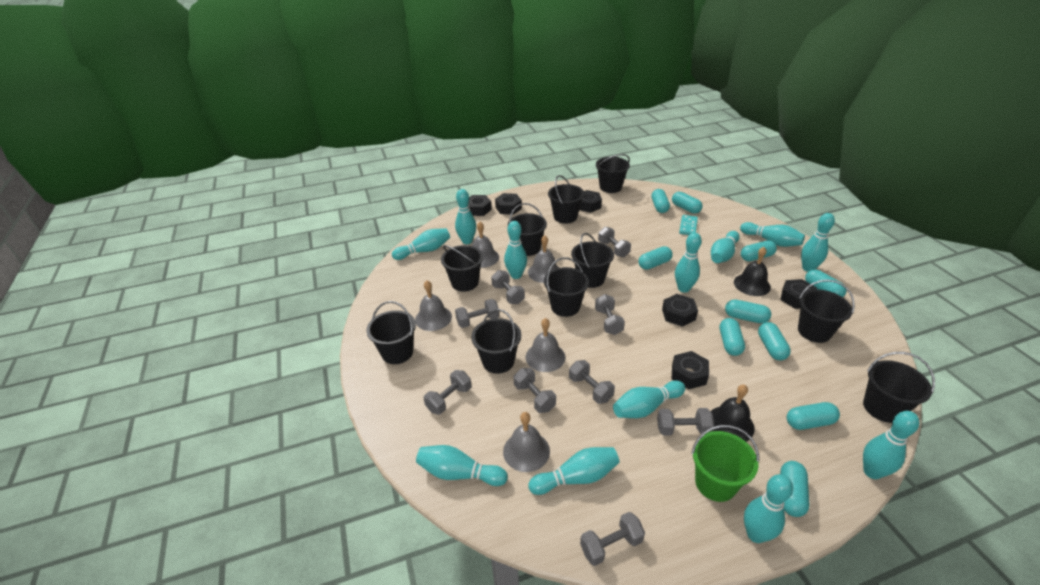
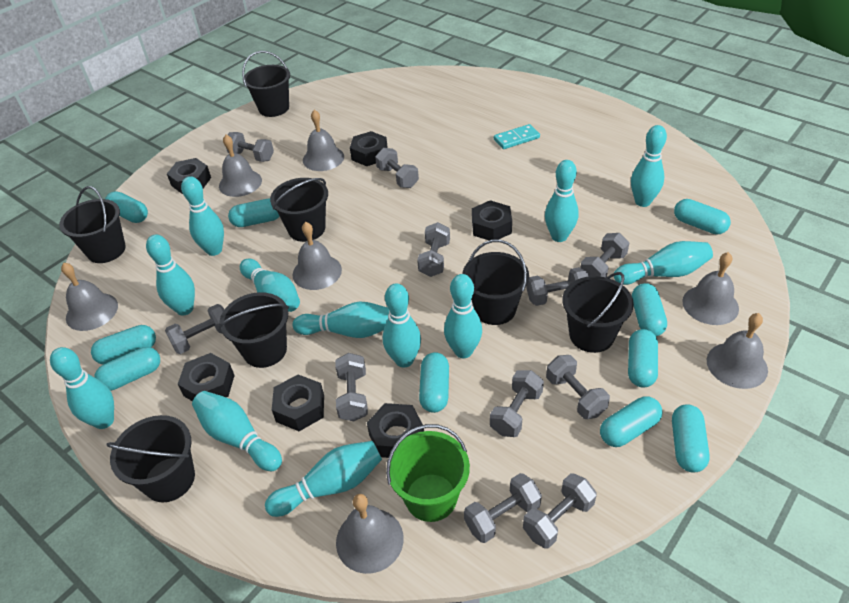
black bell: [710,384,755,442] [734,247,771,296] = 2 -> none = 0
black bucket: [366,301,416,364] [441,245,483,292] [471,309,521,374] [508,203,547,256] [544,257,589,317] [548,175,585,224] [571,233,614,288] [596,154,630,193] [798,279,855,343] [863,352,935,423] = 10 -> [59,186,126,263] [107,415,195,502] [219,292,289,368] [242,51,290,117] [270,178,328,242] [462,240,529,325] [562,272,634,353] = 7
grey bell: [415,280,452,331] [472,222,499,268] [503,412,550,472] [526,318,565,372] [528,235,559,283] = 5 -> [61,263,118,331] [219,135,262,197] [293,222,342,290] [303,110,344,171] [336,494,404,574] [682,252,739,325] [707,313,768,389] = 7
grey dumbbell: [424,370,471,414] [455,299,499,328] [491,270,525,304] [514,368,556,413] [569,360,615,404] [580,512,645,566] [595,294,625,335] [598,227,631,257] [657,408,714,436] = 9 -> [165,304,224,354] [226,132,274,162] [335,353,368,421] [375,148,419,188] [417,222,450,277] [464,473,542,543] [490,370,544,437] [523,473,597,549] [527,267,589,306] [546,355,610,419] [580,233,629,277] = 11

